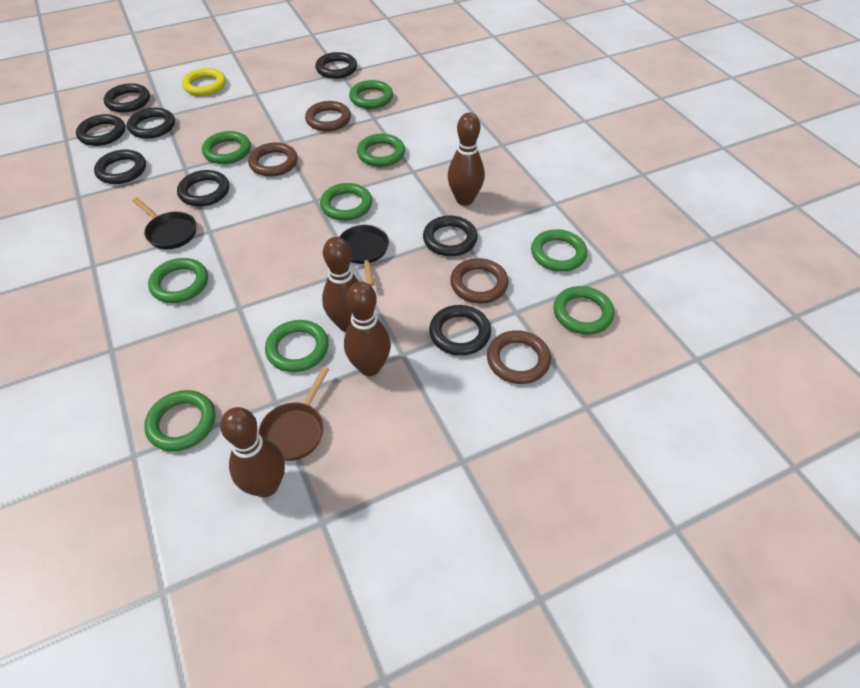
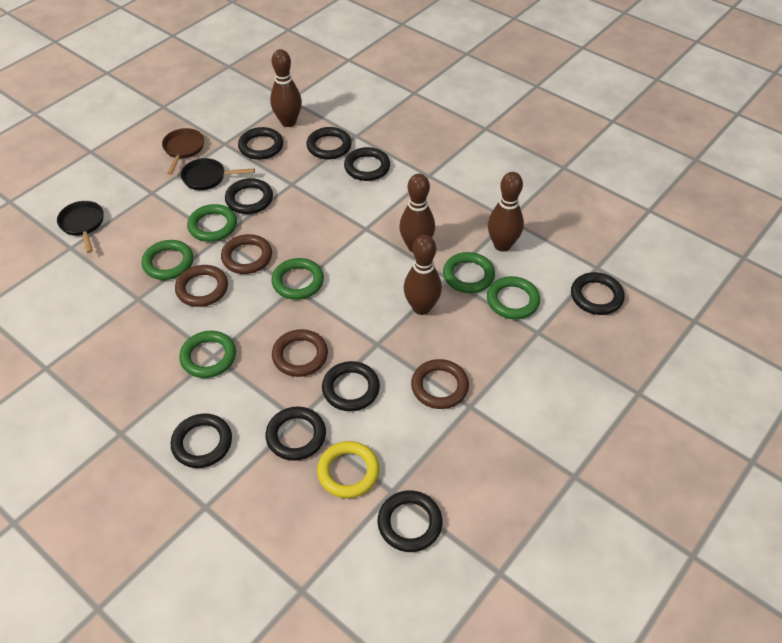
black ring: [76,114,125,146] [94,150,146,184] [104,83,150,112] [127,108,175,139] [177,170,229,207] [315,52,357,79] [423,216,478,256] [429,305,491,356] = 8 -> [171,414,232,468] [225,178,273,214] [238,127,283,160] [266,406,326,461] [306,127,352,159] [322,361,380,411] [344,147,390,181] [377,490,443,552] [571,272,625,315] = 9
green ring: [144,390,215,451] [148,258,208,303] [202,131,251,164] [265,320,329,372] [320,183,372,221] [349,80,393,109] [357,134,405,167] [531,229,587,272] [553,286,615,335] = 9 -> [142,240,194,280] [179,331,236,378] [187,204,237,242] [271,258,324,300] [443,252,495,293] [487,276,540,319] = 6

